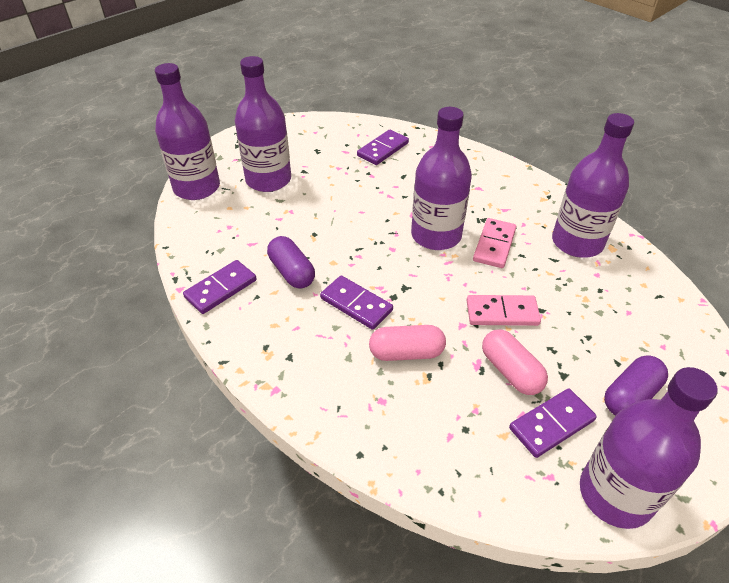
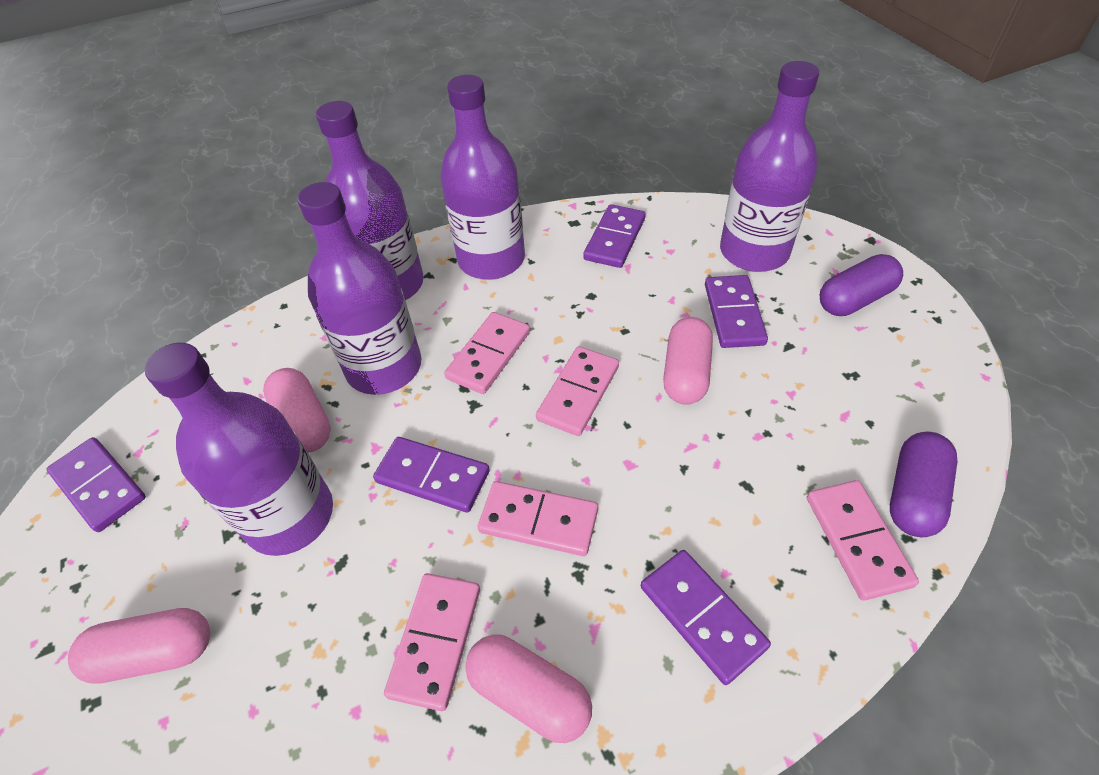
pink capsule: [369,325,446,361] [482,329,548,395] = 2 -> [68,608,210,684] [263,368,331,453] [465,634,592,743] [663,317,713,405] = 4
pink domino: [467,295,541,326] [473,218,516,268] = 2 -> [384,573,480,711] [444,312,530,394] [478,481,598,556] [536,346,619,436] [807,480,919,601] = 5
purple domino: [183,260,257,314] [320,275,393,330] [357,130,409,165] [509,388,597,458] = 4 -> [46,437,146,532] [373,437,490,513] [583,204,646,268] [641,550,771,685] [705,275,768,348] = 5

